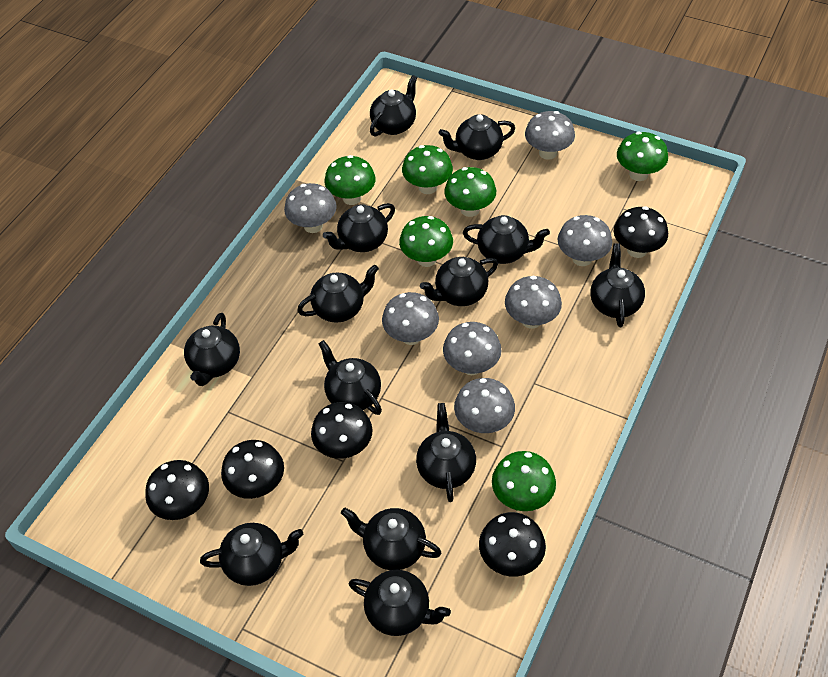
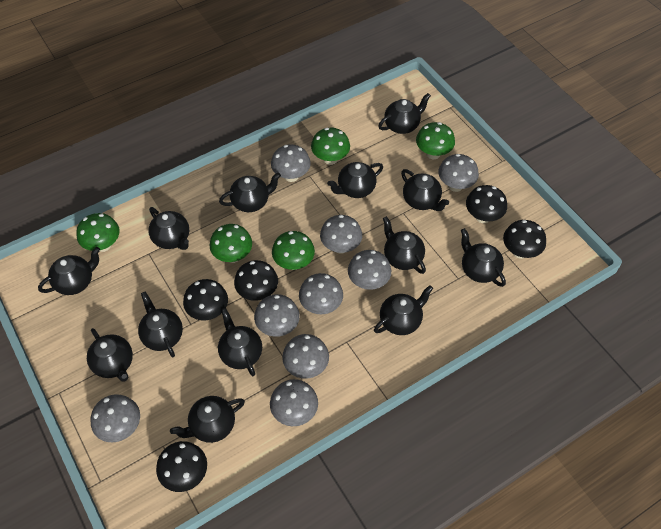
green mushroom: [324,155,376,205] [399,216,453,267] [402,145,453,194] [444,167,496,217] [492,451,556,511] [617,132,668,181] = 6 -> [76,213,120,252] [209,224,252,263] [272,231,315,270] [311,128,350,165] [416,122,455,159] = 5
grey mushroom: [284,183,337,233] [382,292,439,345] [443,322,501,375] [454,378,515,433] [505,276,562,329] [525,111,575,160] [558,215,612,266] = 7 -> [91,394,140,442] [254,294,300,337] [270,379,318,426] [271,144,311,182] [282,334,329,379] [299,273,343,314] [320,215,362,254] [348,250,391,290] [438,154,479,192] = 9

